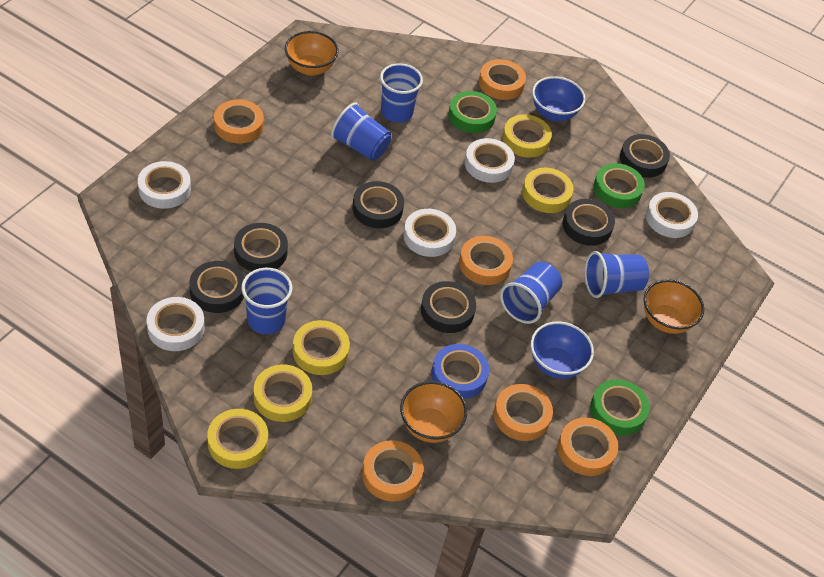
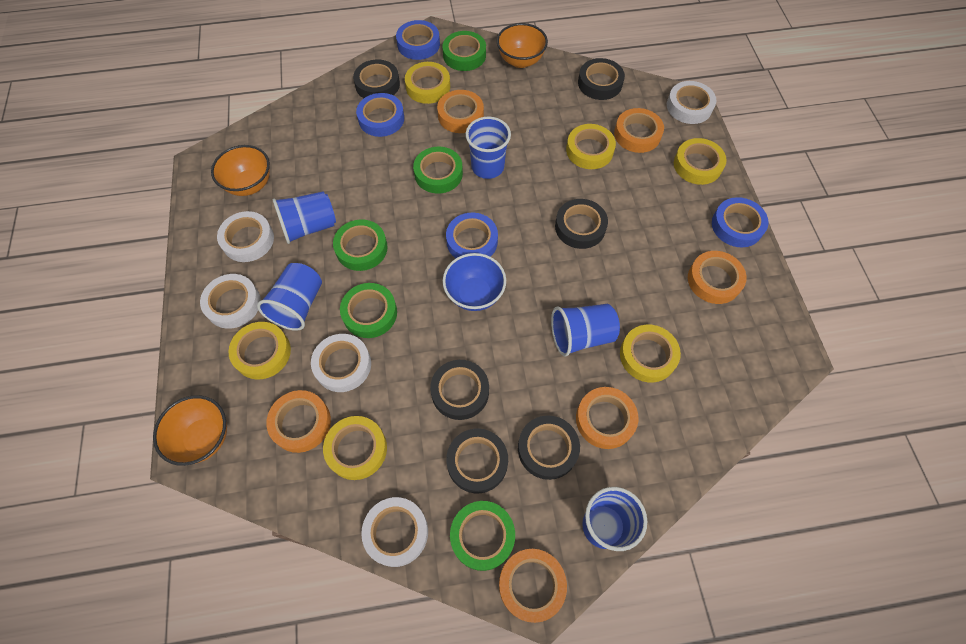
blue bowl: [531,321,594,379] [532,76,585,121] = 2 -> [443,253,506,311] = 1
blue tape: [431,344,489,399] = 1 -> [356,93,404,137] [396,20,440,60] [446,213,498,258] [712,197,769,247] = 4
green tape: [448,91,497,133] [590,379,650,435] [593,163,645,208] = 3 -> [333,219,388,271] [340,283,397,338] [413,147,463,194] [442,31,486,71] [450,501,515,571] = 5
yellow tape: [207,409,268,469] [254,364,312,422] [293,320,350,375] [502,114,552,158] [522,168,574,213] = 5 -> [228,322,291,380] [323,416,387,480] [405,62,450,104] [566,124,616,169] [620,325,681,383] [674,138,727,185] = 6

